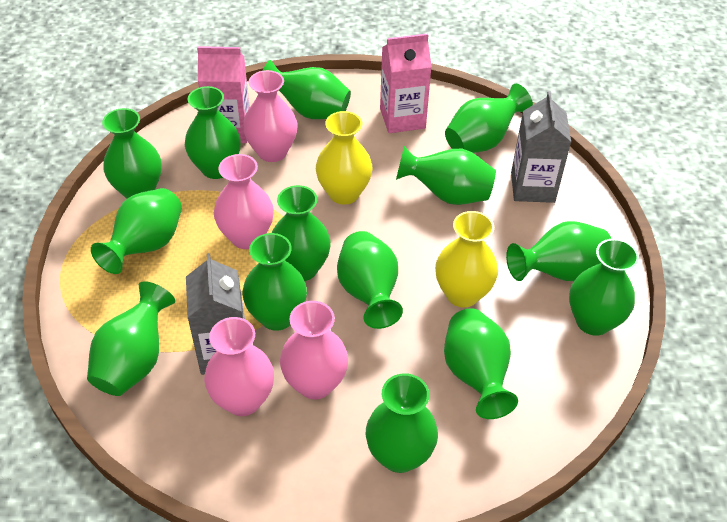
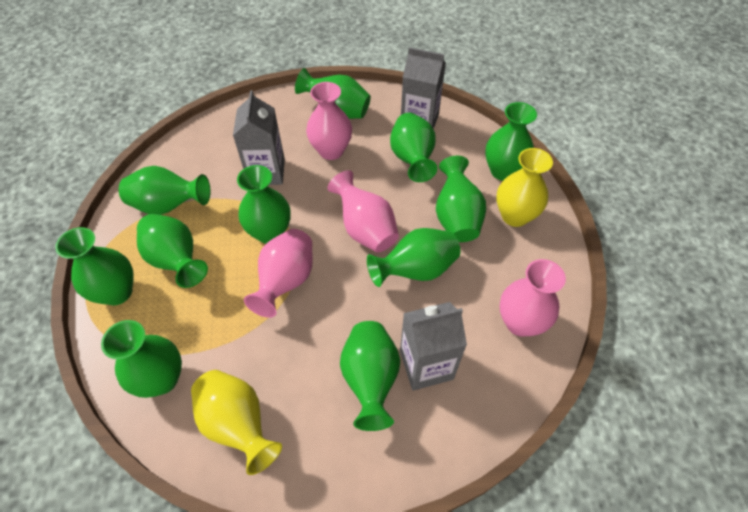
green vase: [87,281,175,396] [91,188,182,274] [102,108,162,199] [185,86,241,179] [242,233,307,331] [263,60,351,119] [272,185,331,281] [337,231,403,329] [366,373,438,473] [396,146,496,205] [444,308,518,419] [445,84,533,153] [506,221,611,281] [569,239,639,336] = 14 -> [55,227,134,305] [101,320,182,398] [119,166,211,215] [137,213,208,288] [237,165,291,244] [295,68,371,119] [340,321,400,431] [367,228,460,287] [390,113,437,182] [436,156,486,242] [485,102,537,181] = 11
grey carton: [186,253,245,375] [511,91,571,203] = 2 -> [233,90,285,185] [400,302,467,391] [401,47,446,129] = 3
pink carton: [197,46,250,143] [380,34,432,133] = 2 -> none = 0

